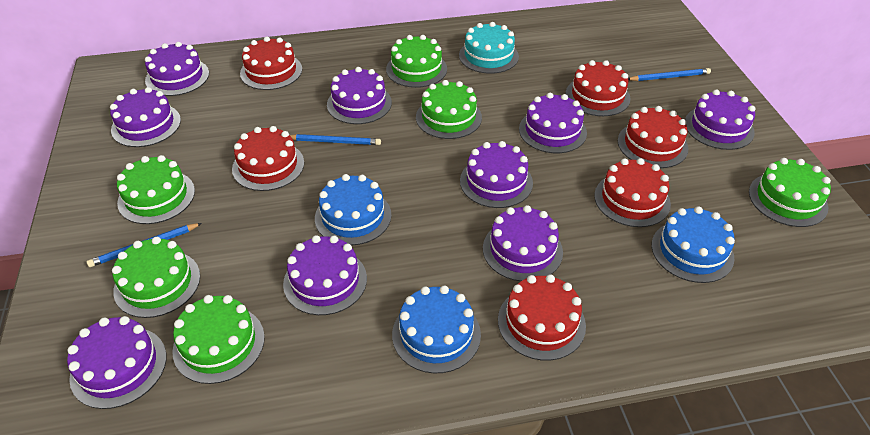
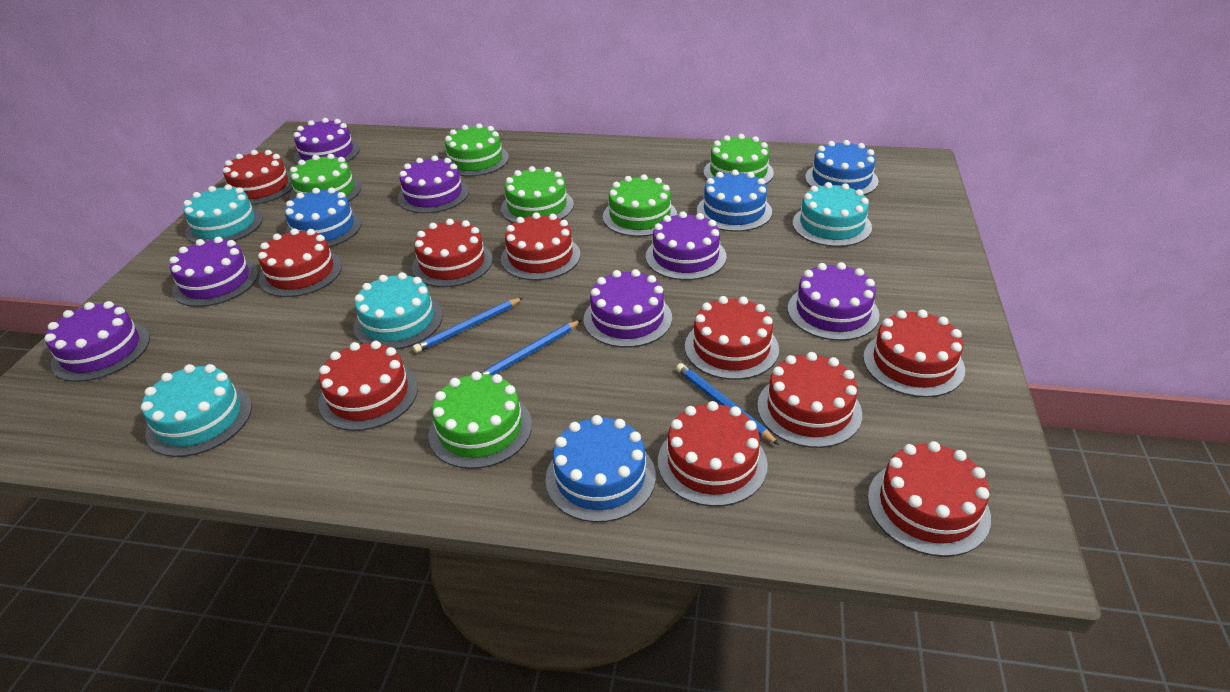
blue cake: [315,174,391,246] [392,286,481,373] [652,206,735,283] = 3 -> [285,188,362,247] [545,415,656,522] [697,170,772,232] [805,140,878,195] = 4
purple cake: [67,316,166,409] [110,87,181,147] [145,42,209,96] [283,235,367,315] [327,67,392,124] [460,141,533,208] [483,205,563,281] [519,93,587,153] [685,89,755,150] = 9 -> [44,301,150,382] [169,237,258,307] [294,118,360,165] [398,156,469,213] [583,269,672,348] [646,211,727,280] [788,262,880,341] = 7
red cake: [232,126,304,191] [240,37,302,90] [498,274,586,361] [566,60,630,116] [594,158,671,227] [618,106,688,168] = 6 -> [223,150,293,205] [258,228,342,297] [318,341,418,431] [412,219,493,287] [501,212,580,280] [658,401,768,507] [685,296,779,380] [757,352,862,448] [863,310,965,397] [868,441,991,557] = 10
turquoise cake: [459,22,519,74] = 1 -> [141,364,252,457] [183,184,263,244] [353,272,443,350] [793,182,872,247] = 4

